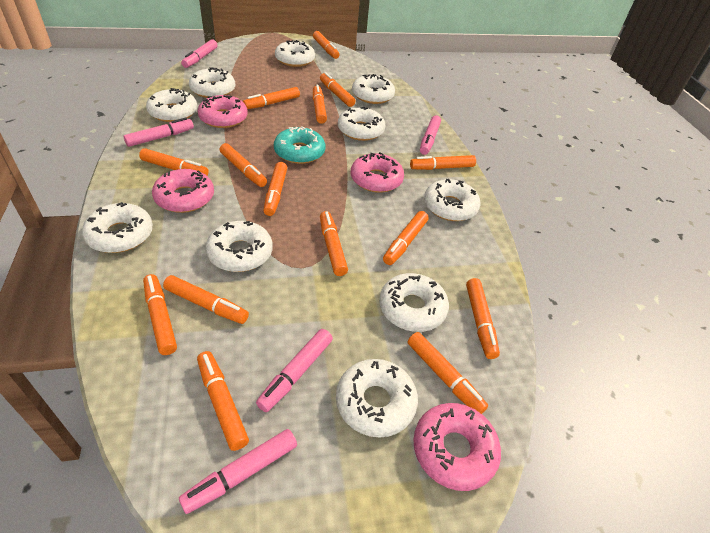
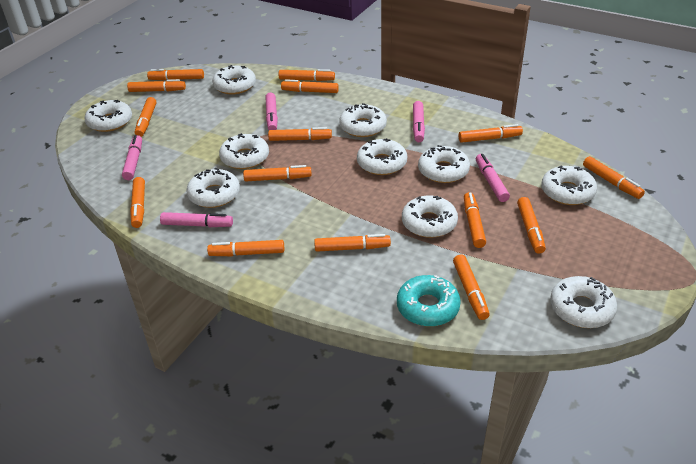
pink donut: [152,169,214,213] [198,95,248,128] [351,152,404,193] [413,403,501,491] = 4 -> none = 0

